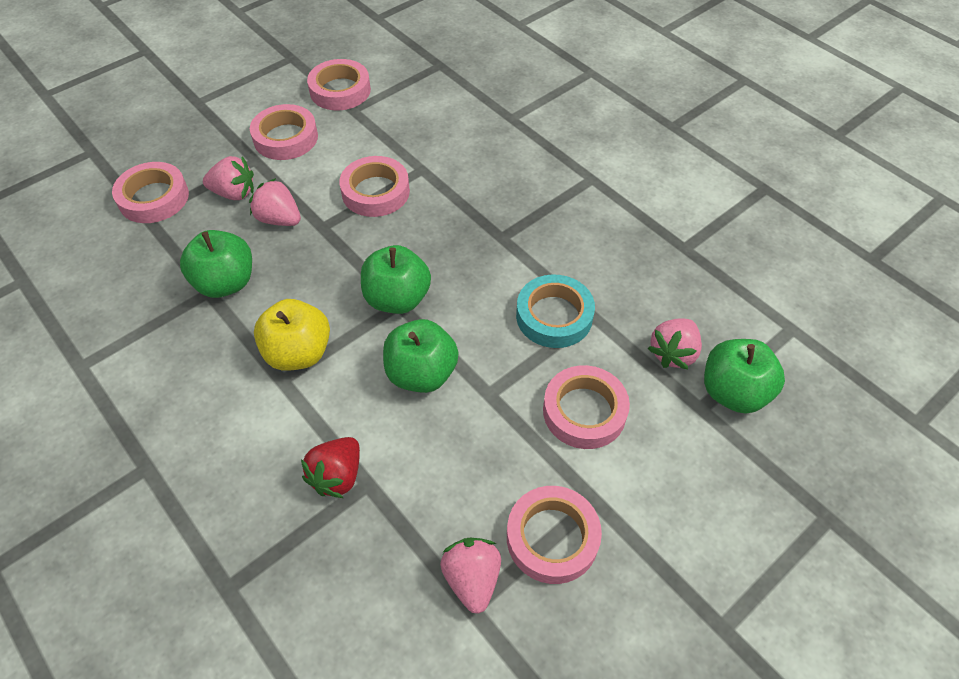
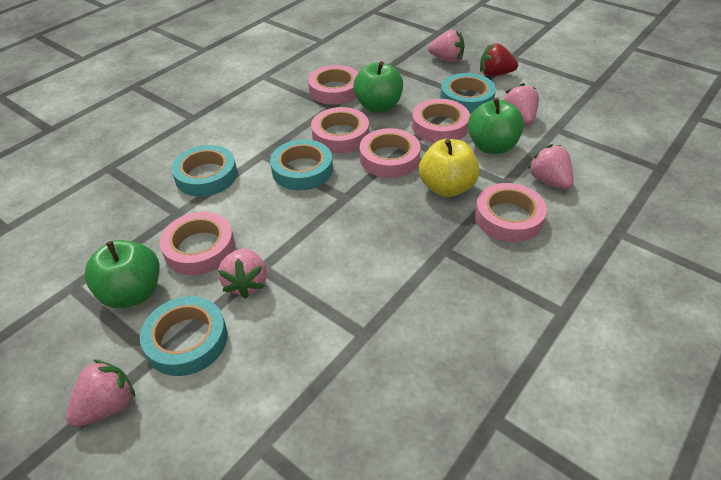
green apple: [180,230,252,298] [361,245,431,314] [383,319,459,393] [704,339,785,414] = 4 -> [84,240,160,308] [353,61,403,112] [468,98,524,154] = 3
pink strawberry: [203,156,254,200] [249,178,301,226] [440,538,501,614] [648,318,702,369] = 4 -> [66,360,135,427] [218,248,267,299] [428,30,464,62] [504,83,539,125] [528,144,574,189] = 5
turquoise tape: [516,274,595,348] = 1 -> [140,296,227,376] [171,145,237,197] [270,139,333,191] [440,73,496,114] = 4

